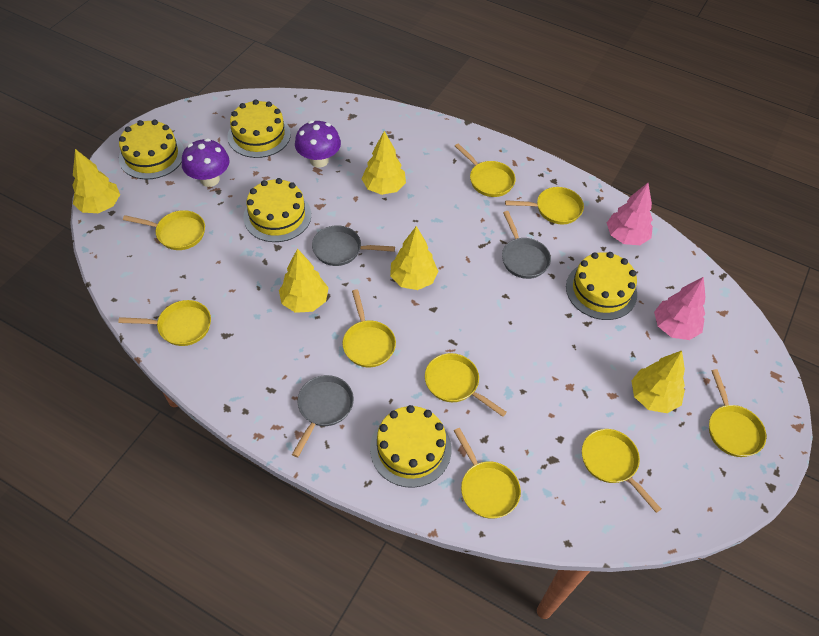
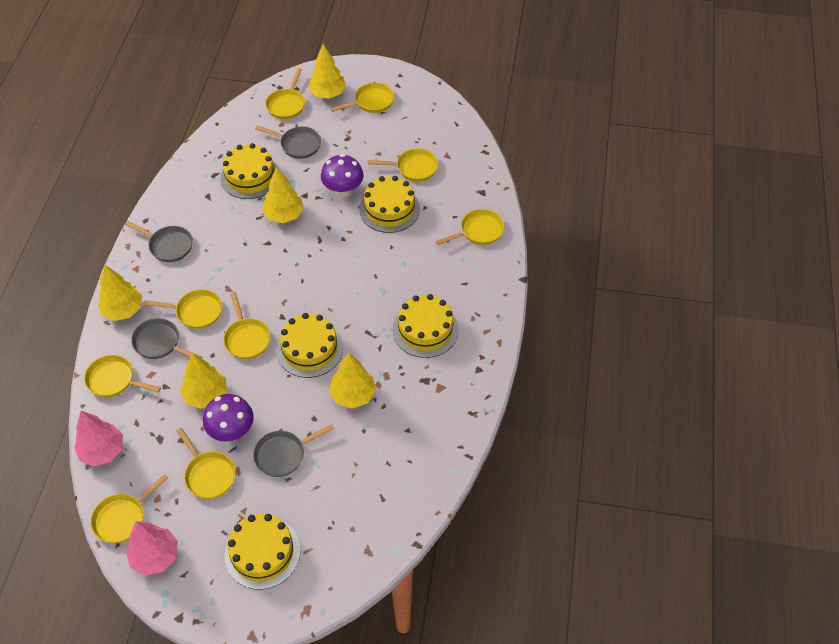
grey pan: [292,375,354,457] [312,225,395,266] [502,211,551,279] = 3 -> [125,221,193,262] [131,318,202,359] [253,424,334,477] [255,125,321,159] = 4

